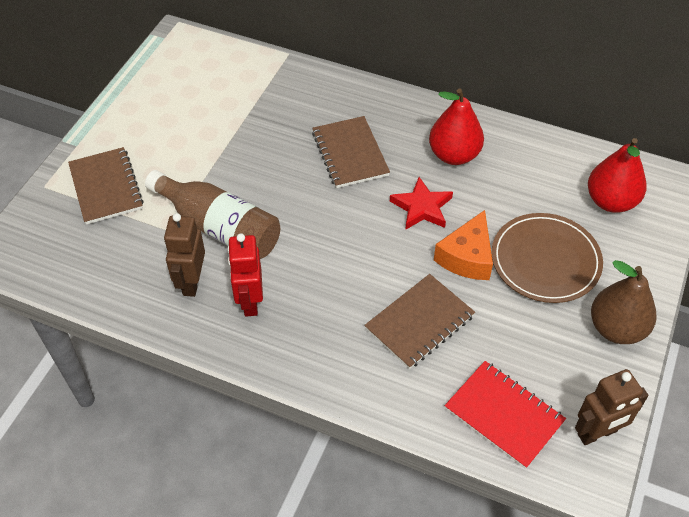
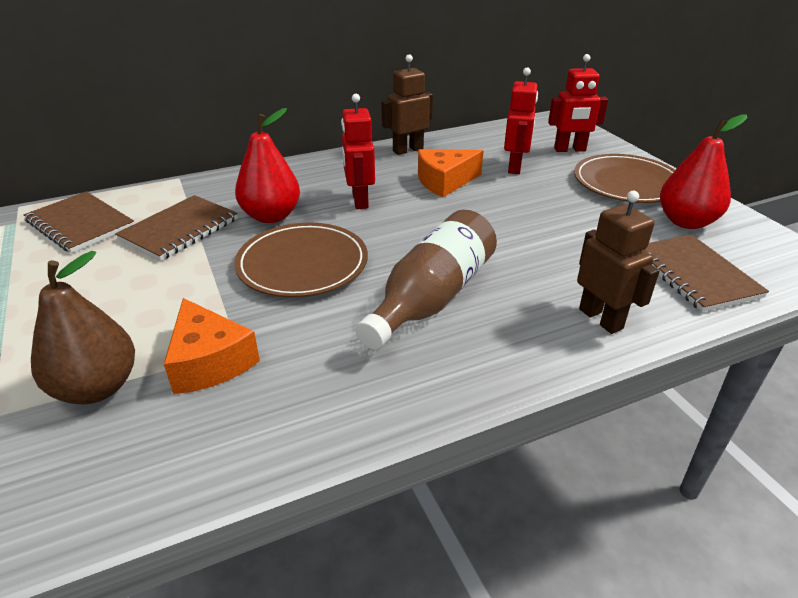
brown plate: [491,213,603,303] = 1 -> [234,223,368,298] [574,154,675,203] = 2
orange cheese: [434,210,493,280] = 1 -> [164,298,260,394] [418,149,483,197] = 2
red notebook: [445,361,566,469] = 1 -> none = 0
red robot: [228,233,263,316] = 1 -> [341,94,375,209] [504,67,538,174] [548,54,608,152] = 3
red star: [390,177,453,230] = 1 -> none = 0

